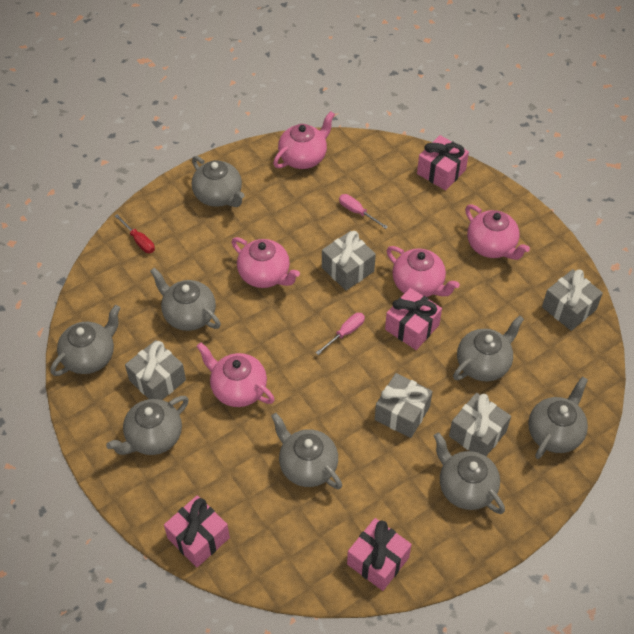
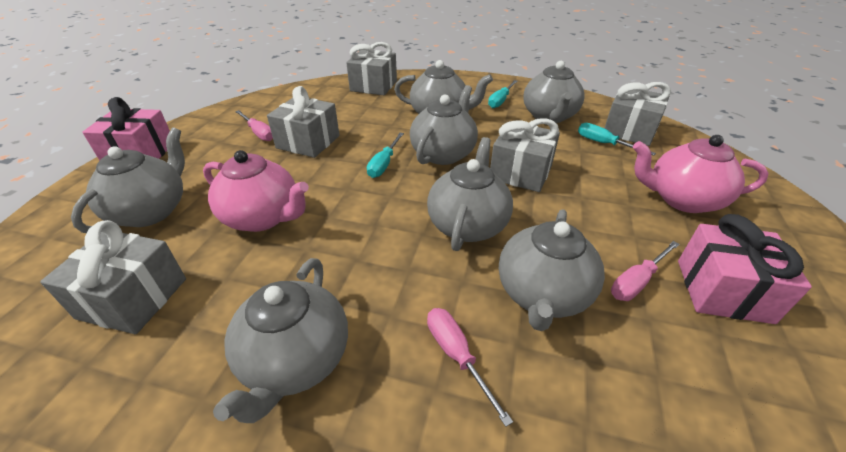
grey teapot: [50,305,120,376] [106,396,189,455] [150,268,221,331] [192,156,245,207] [271,413,342,489] [434,432,505,514] [453,315,524,381] [528,376,588,459] = 8 -> [71,127,185,233] [213,258,348,423] [394,60,493,114] [410,85,478,165] [427,137,513,251] [499,209,605,331] [523,61,585,123] = 7
pink gift: [164,495,230,567] [347,518,412,591] [385,288,442,350] [417,135,469,191] = 4 -> [82,97,170,161] [678,214,812,324] = 2
pink screwdriver: [316,313,365,355] [339,194,388,229] = 2 -> [235,110,273,141] [427,308,513,427] [611,241,680,301] = 3
pink teapot: [196,342,275,407] [232,237,300,288] [273,111,335,169] [387,246,460,297] [465,204,530,260] = 5 -> [203,150,309,232] [633,135,769,213] = 2
red screwdriver: [115,214,155,253] = 1 -> none = 0
turquoise screwdriver: none = 0 -> [367,133,404,178] [488,80,518,108] [578,123,656,156] = 3

